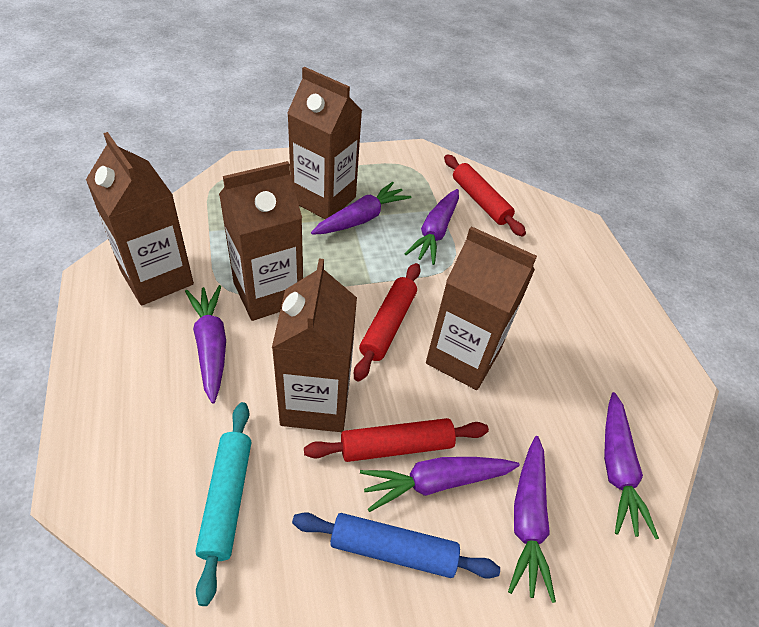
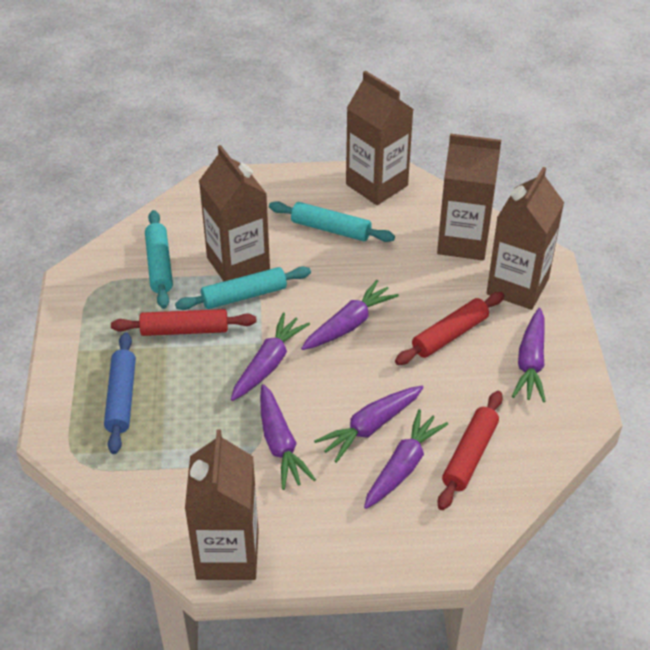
turquoise rolling pin: [196,402,251,606] = 1 -> [145,210,173,309] [175,266,311,310] [269,201,395,242] = 3

